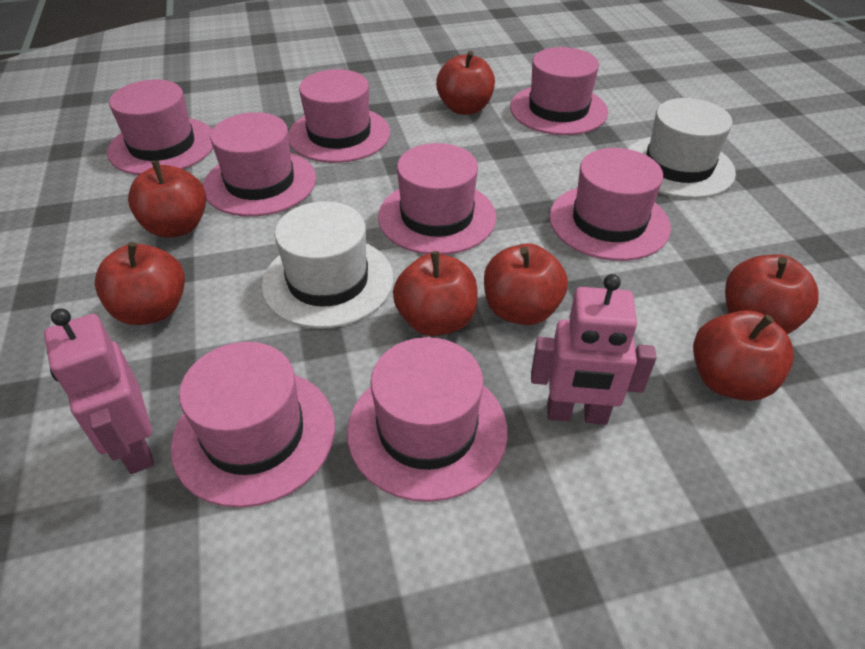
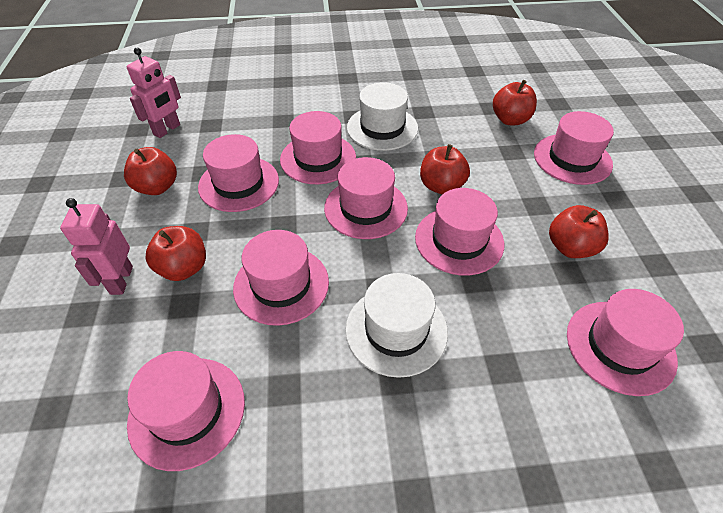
red apple: [95,242,185,325] [128,161,206,238] [393,251,477,336] [436,51,495,115] [484,243,568,325] [693,310,794,401] [725,254,819,334] = 7 -> [124,147,177,195] [146,226,206,281] [420,144,470,194] [493,80,537,125] [549,205,608,258] = 5

